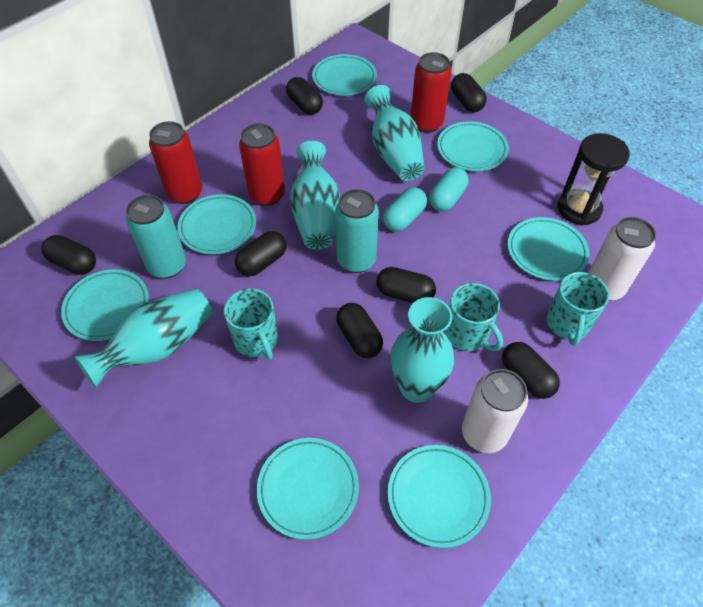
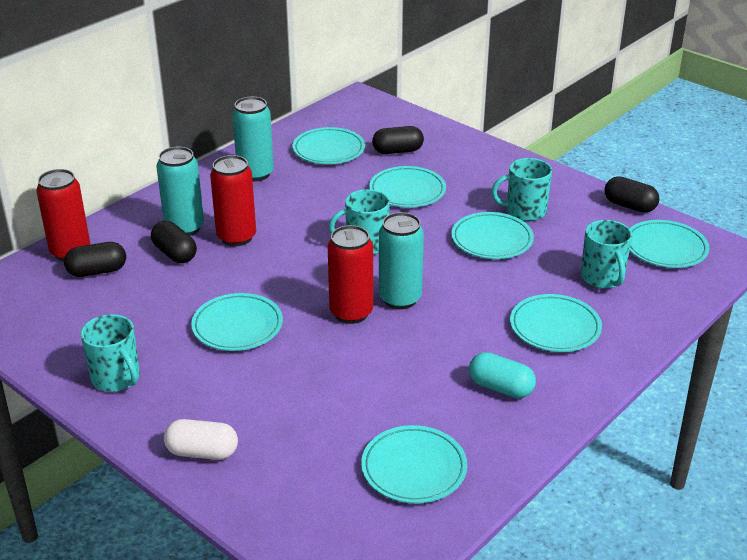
black capsule: [41,235,96,275] [235,231,287,276] [286,77,323,115] [336,303,383,358] [376,267,436,303] [451,73,487,112] [502,342,560,399] = 7 -> [64,242,126,277] [151,221,197,263] [372,126,424,154] [605,176,659,213] = 4
black hourglass: [558,133,630,226] = 1 -> none = 0
turquoise can: [126,195,186,279] [335,189,379,273] = 2 -> [156,147,204,236] [232,97,274,181] [379,212,424,309] = 3
turquoise capsule: [383,187,427,231] [429,167,469,211] = 2 -> [469,352,536,398] = 1
turquoise mug: [224,288,278,360] [445,283,503,351] [547,272,609,346] = 3 -> [81,314,140,392] [329,189,390,255] [491,158,552,221] [581,220,632,289] = 4
turquoise vase: [74,288,213,388] [290,141,340,250] [364,85,425,181] [390,297,454,403] = 4 -> none = 0
white can: [462,369,528,453] [588,217,656,301] = 2 -> none = 0
white capsule: none = 0 -> [164,419,238,460] = 1

